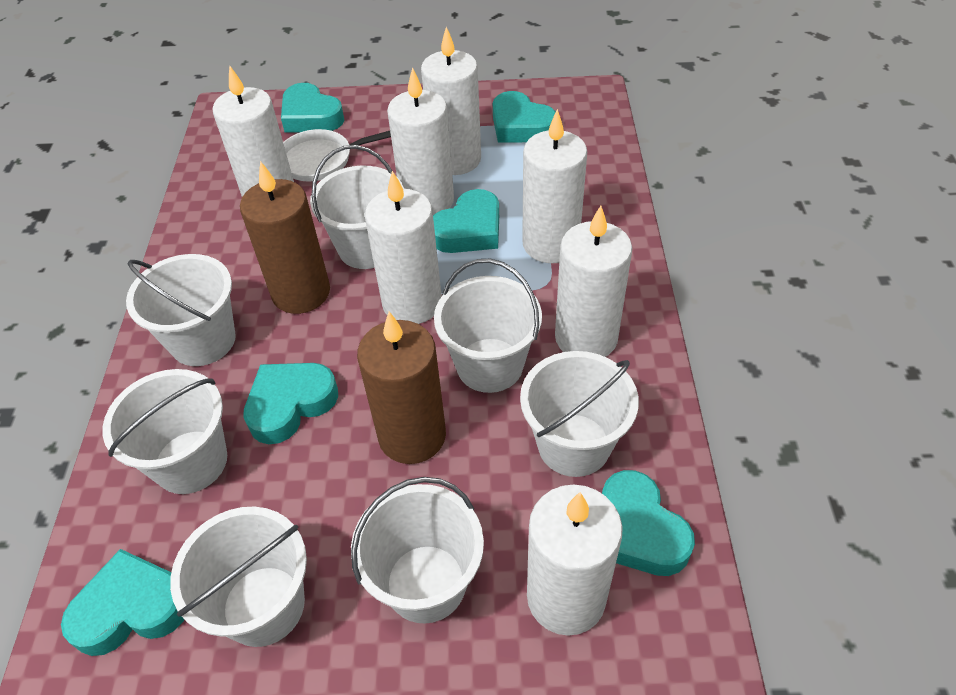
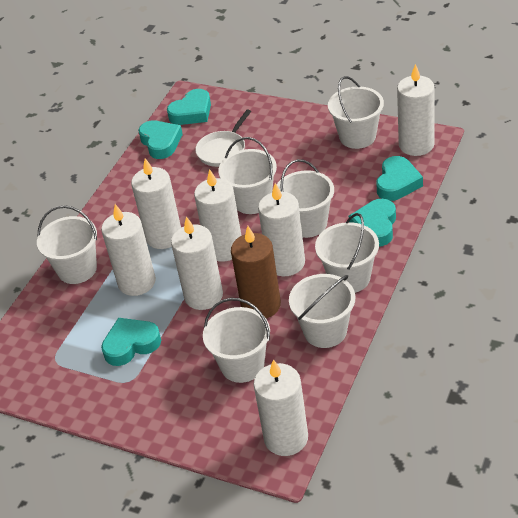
brown candle: [240,161,330,314] [357,312,446,464] = 2 -> [231,226,281,319] = 1
turquoise heart: [61,549,184,656] [243,363,338,444] [281,83,344,133] [433,189,499,253] [493,91,556,143] [602,470,695,576] = 6 -> [101,318,161,366] [138,120,183,159] [167,89,211,125] [349,199,396,247] [376,156,423,201] = 5

